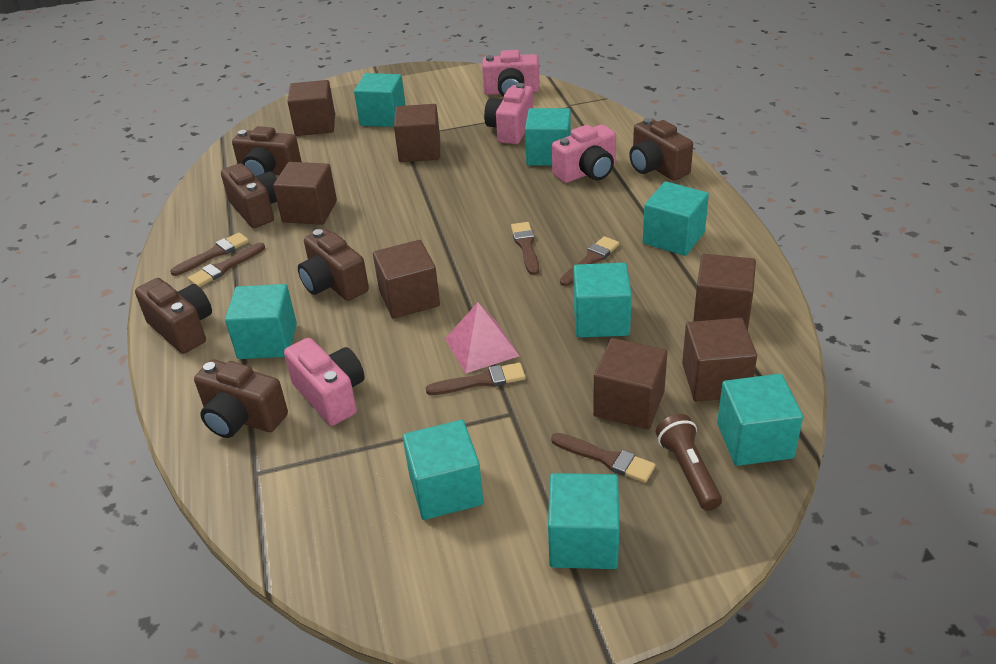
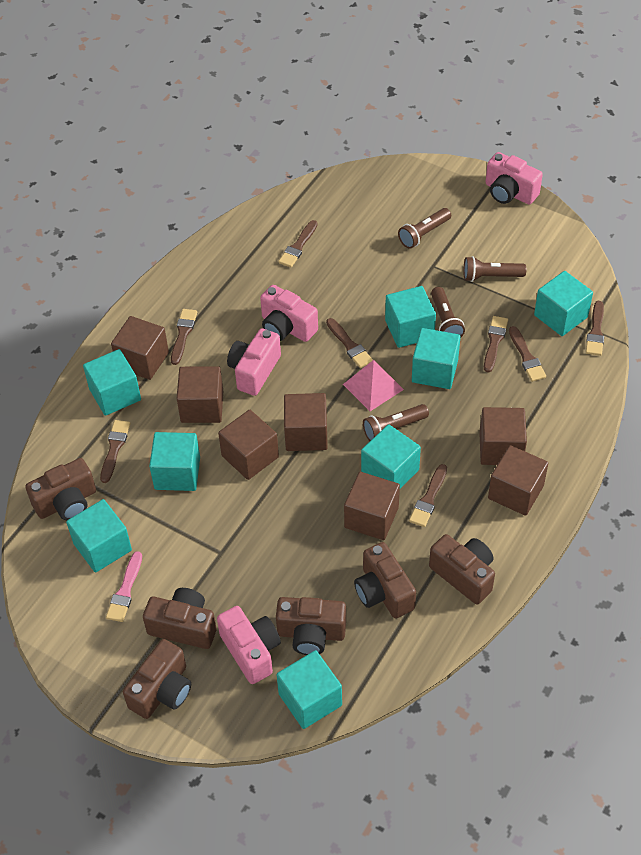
brown brush: [170,232,249,276] [188,243,265,287] [426,363,526,395] [511,222,539,275] [551,433,656,483] [560,236,619,286] = 6 -> [100,420,130,483] [171,309,197,365] [278,220,318,267] [326,318,373,368] [409,464,447,527] [484,316,508,373] [509,326,546,382] [586,301,604,356] = 8
brown flashlight: [656,414,722,511] = 1 -> [363,404,429,441] [398,208,451,249] [431,287,465,338] [464,256,526,282] = 4
pink brush: none = 0 -> [106,551,142,622] = 1

